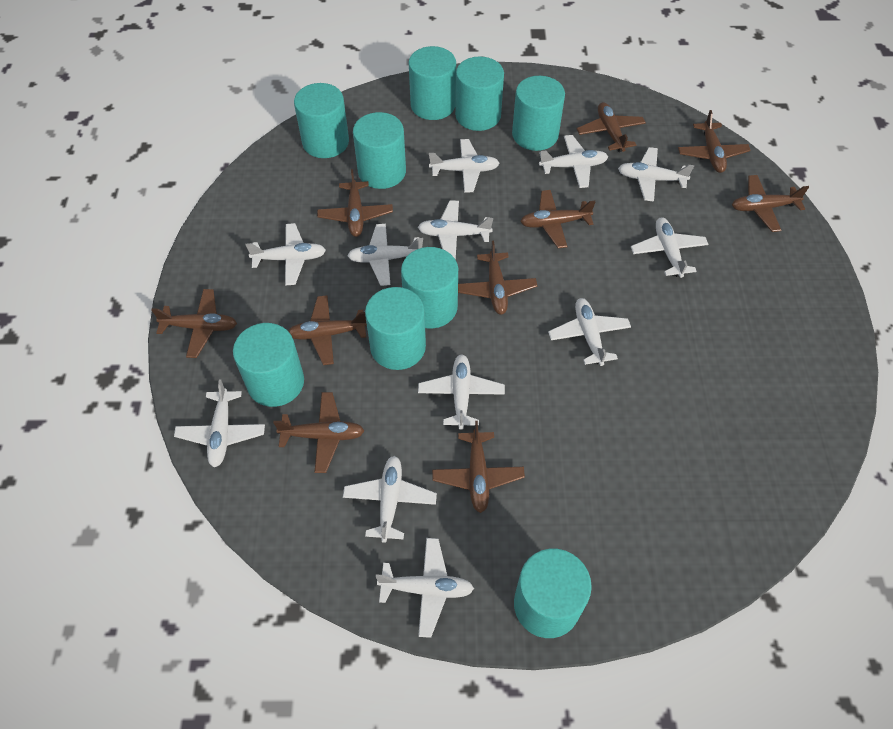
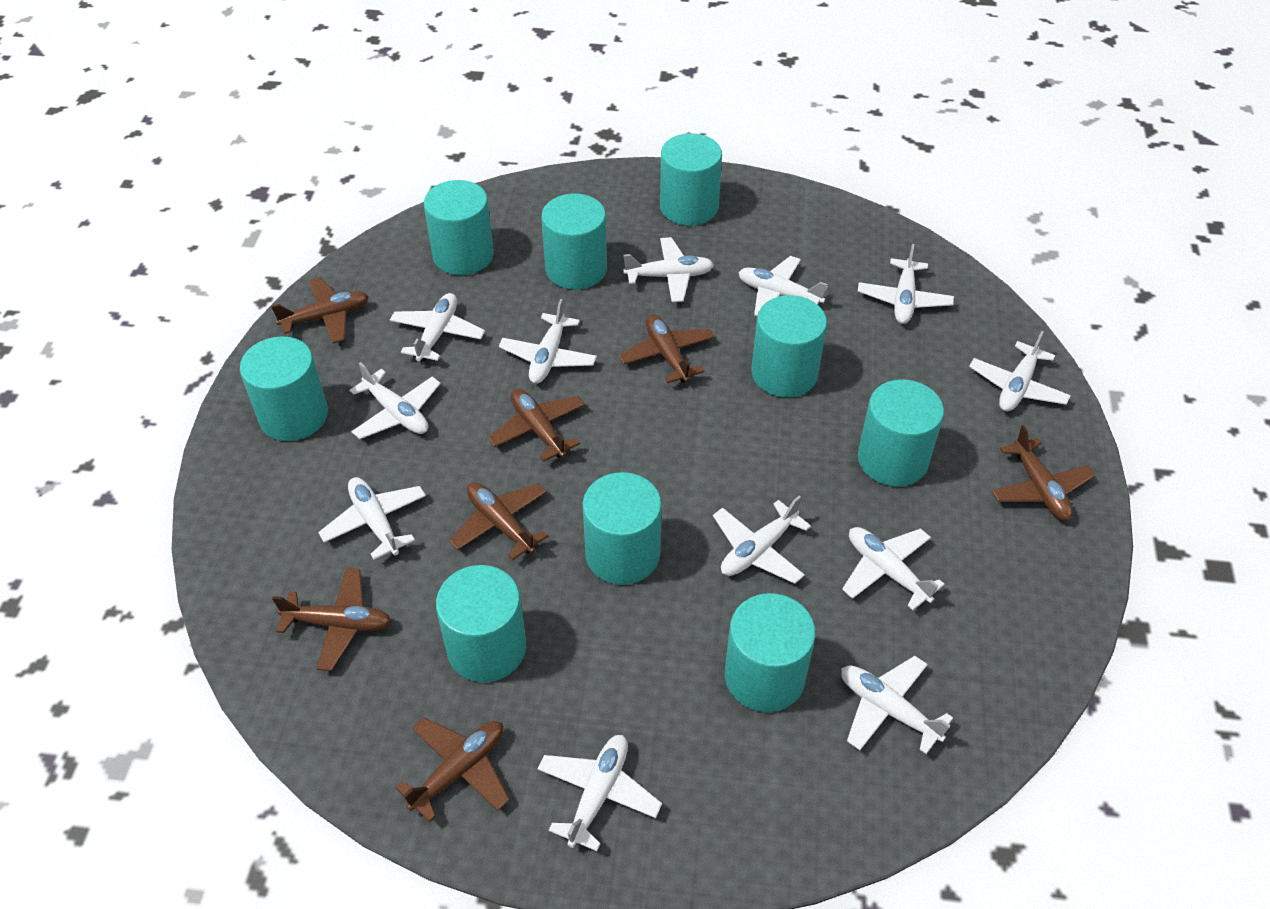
brown plane: [151,289,237,358] [273,392,364,473] [288,295,367,365] [317,169,393,237] [432,421,525,513] [458,241,537,315] [520,190,595,248] [577,102,646,152] [678,110,751,173] [732,175,809,232] = 10 -> [271,277,369,343] [272,568,392,671] [395,718,509,822] [449,482,549,560] [488,388,585,462] [619,314,714,383] [992,425,1095,521] = 7

